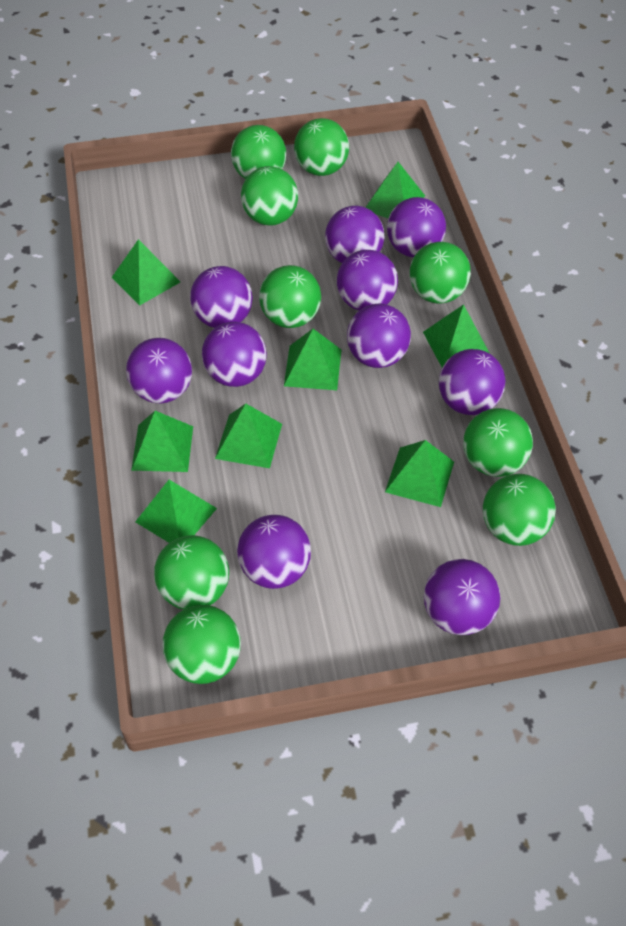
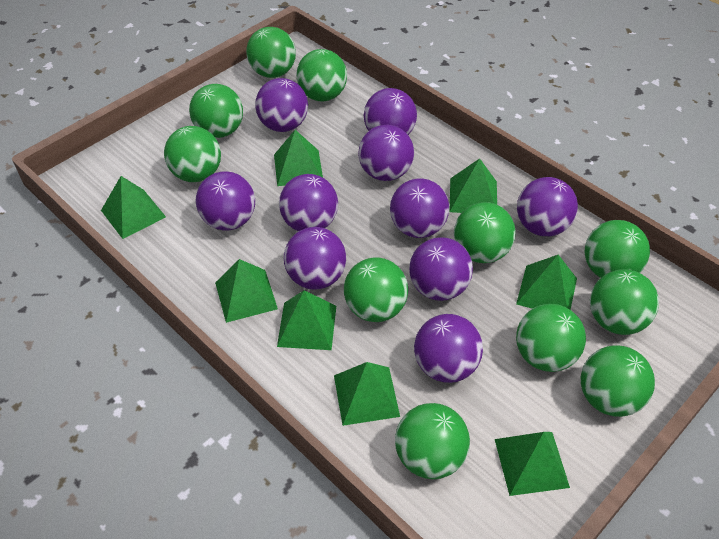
green ball: [154,535,229,609] [163,605,241,684] [231,125,286,179] [241,166,298,226] [259,265,321,328] [294,118,349,176] [409,242,471,304] [463,408,533,477] [483,474,556,546] = 9 -> [164,126,221,182] [189,84,243,138] [246,27,296,78] [296,49,347,101] [344,257,408,322] [395,403,470,479] [454,202,516,263] [516,304,586,372] [581,345,655,417] [585,220,650,278] [590,269,659,335] = 11

